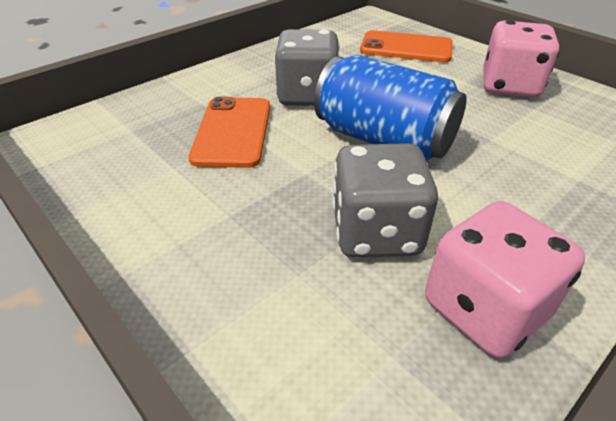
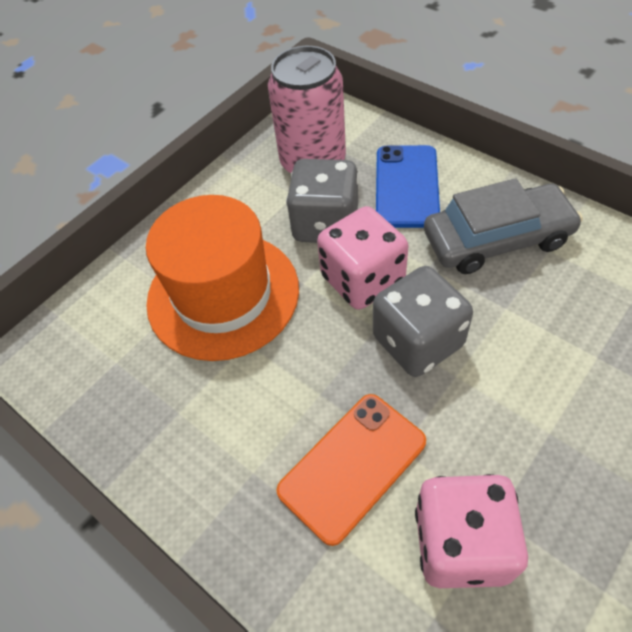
blue can: [314,54,467,161] = 1 -> none = 0
blue phone: none = 0 -> [376,145,440,228] = 1
grey car: none = 0 -> [424,178,583,274] = 1
orange hat: none = 0 -> [146,195,299,361] = 1
orange phone: [188,96,270,168] [360,30,453,62] = 2 -> [277,394,426,546] = 1
pink can: none = 0 -> [268,46,346,173] = 1

